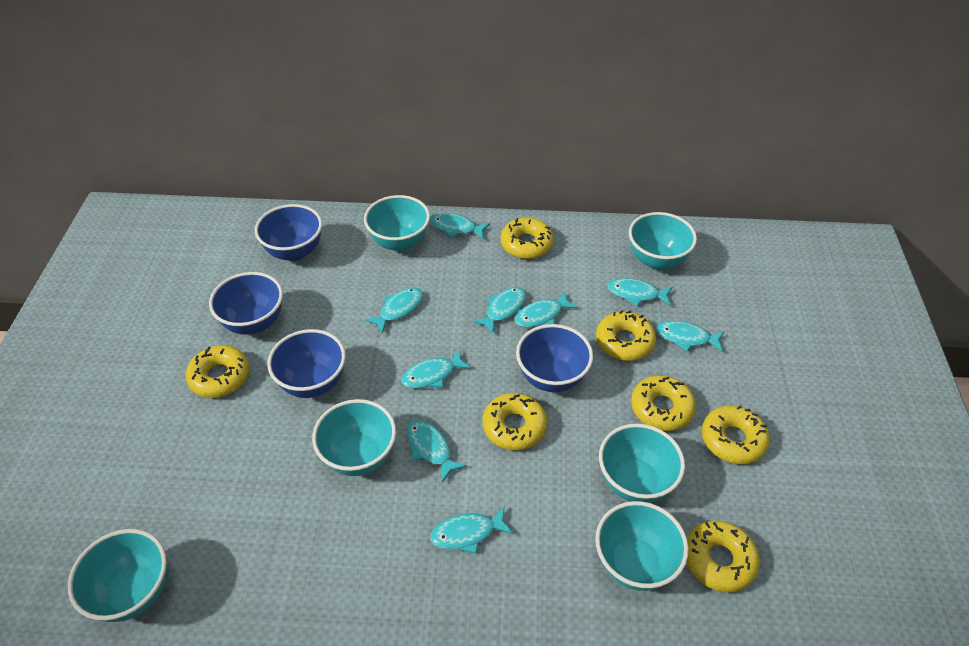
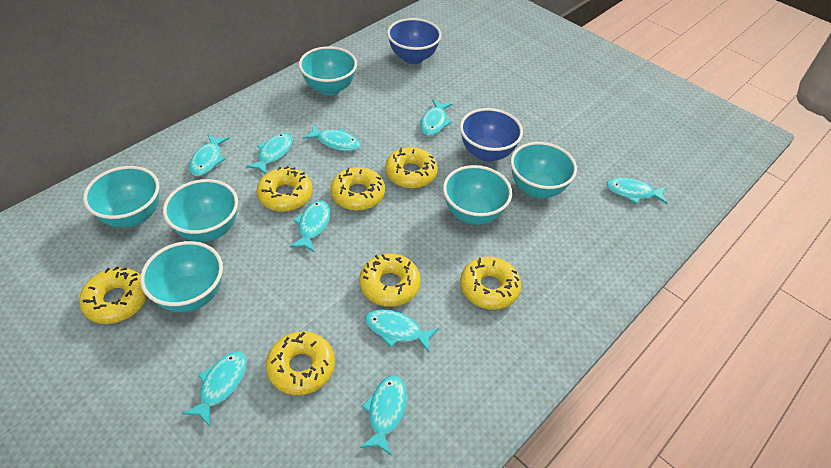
blue bowl: [209,272,283,335] [255,204,322,261] [267,329,346,398] [516,324,593,392] = 4 -> [387,18,442,64] [460,108,523,162] = 2

